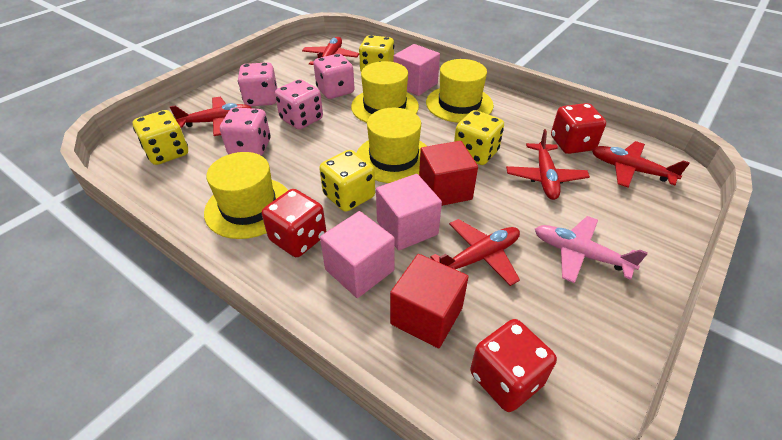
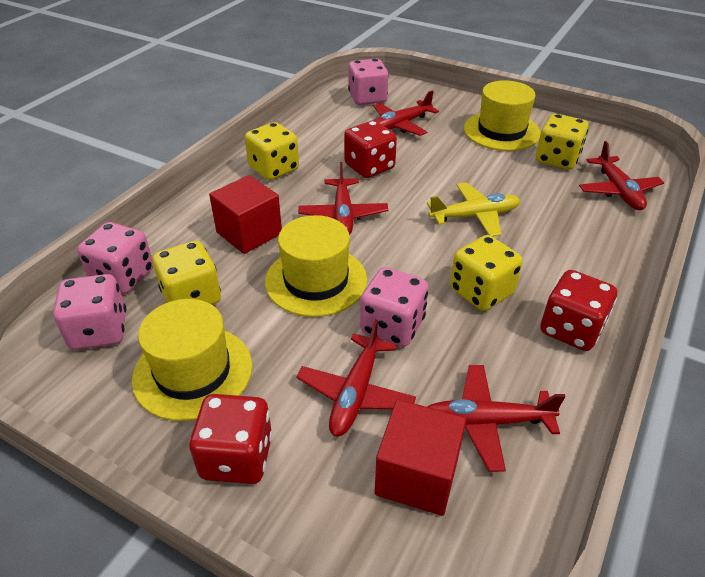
pink cube: [320,211,395,298] [376,174,442,251] [393,44,440,96] = 3 -> none = 0
pink plane: [535,216,648,283] = 1 -> none = 0
yellow hat: [204,152,288,239] [351,61,419,123] [356,108,426,183] [426,59,494,123] = 4 -> [132,299,252,421] [265,215,367,317] [464,80,541,151] = 3
yellow plane: none = 0 -> [427,182,520,237] = 1

